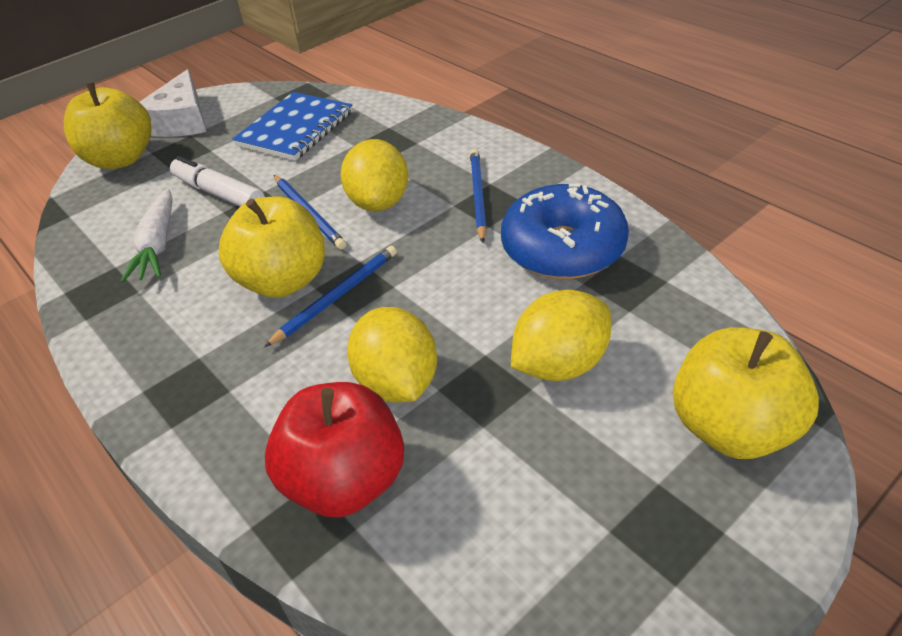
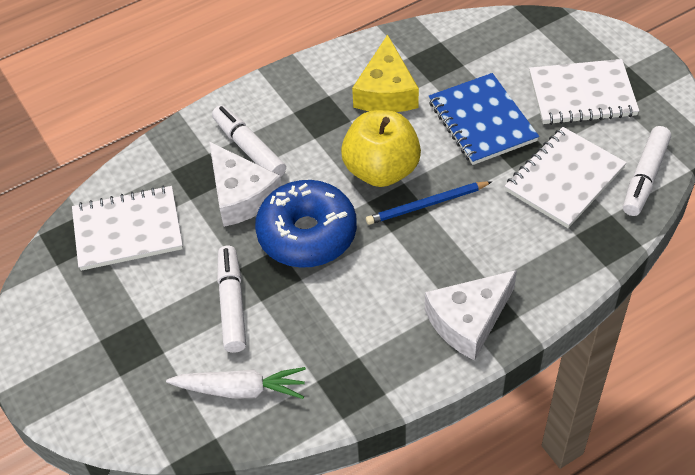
blue pencil: [264,246,397,347] [274,175,346,249] [470,149,487,243] = 3 -> [366,181,492,225] = 1
red apple: [265,382,404,518] = 1 -> none = 0
white cheese: [139,69,206,137] = 1 -> [209,142,282,227] [425,270,517,361] = 2
white marker: [170,156,265,207] = 1 -> [212,105,286,177] [217,246,246,353] [623,126,671,216] = 3
white notebook: none = 0 -> [72,185,183,271] [505,127,627,228] [529,59,639,125] = 3
yellow apple: [64,83,151,169] [219,196,325,298] [673,327,819,459] = 3 -> [341,110,421,187] = 1
yellow cheese: none = 0 -> [352,34,419,112] = 1
yellow lemon: [341,139,408,211] [347,307,437,402] [511,290,611,381] = 3 -> none = 0

